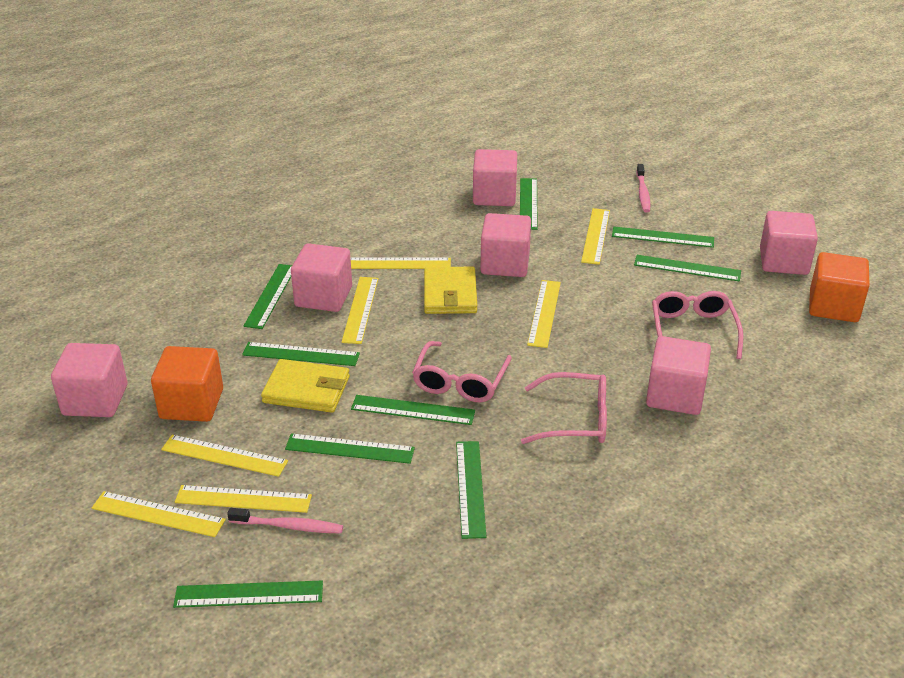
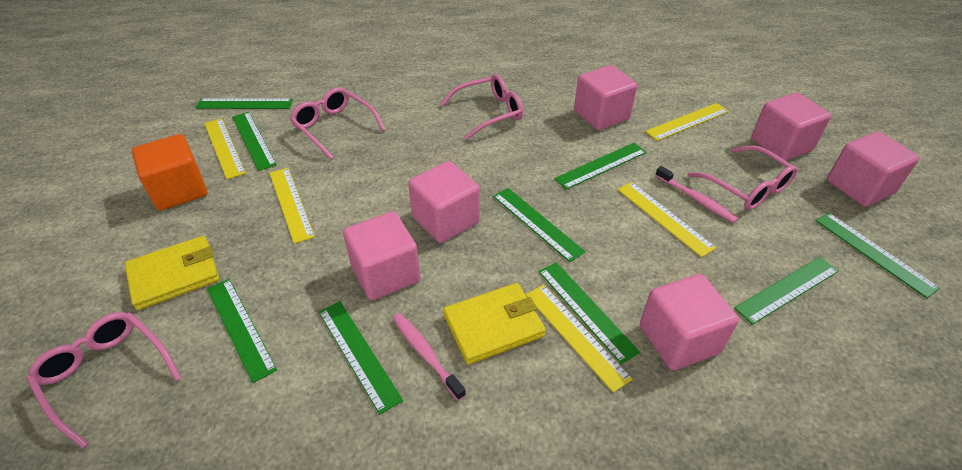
orange cube: [151,346,223,422] [809,252,870,322] = 2 -> [132,134,207,210] = 1
pink glasses: [412,341,512,403] [521,372,607,444] [652,291,744,359] = 3 -> [27,312,181,449] [290,87,385,160] [440,74,523,140] [688,145,797,210] = 4
yellow ruler: [92,491,226,537] [161,435,288,477] [175,485,312,513] [342,277,378,344] [350,257,451,269] [527,280,561,348] [581,208,610,265] = 7 -> [204,118,246,179] [270,168,315,244] [526,285,633,393] [618,182,716,257] [645,103,729,141] = 5

